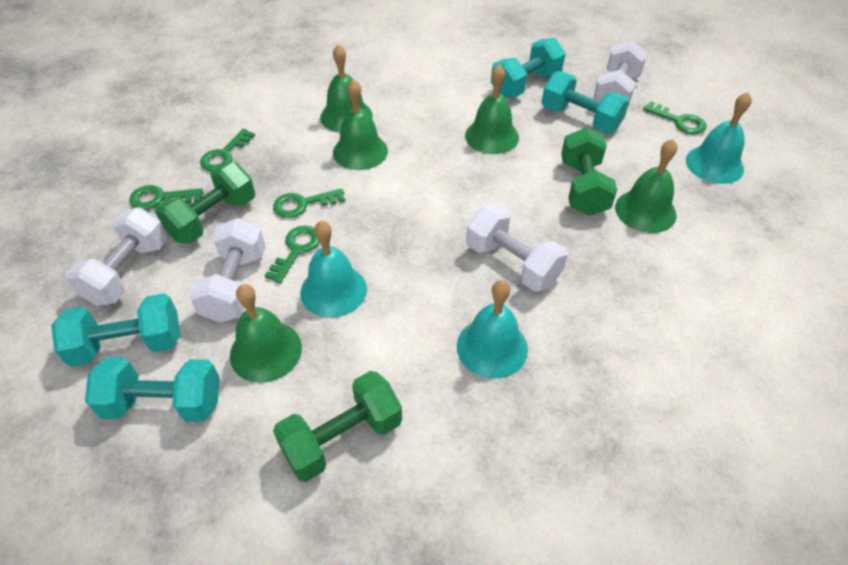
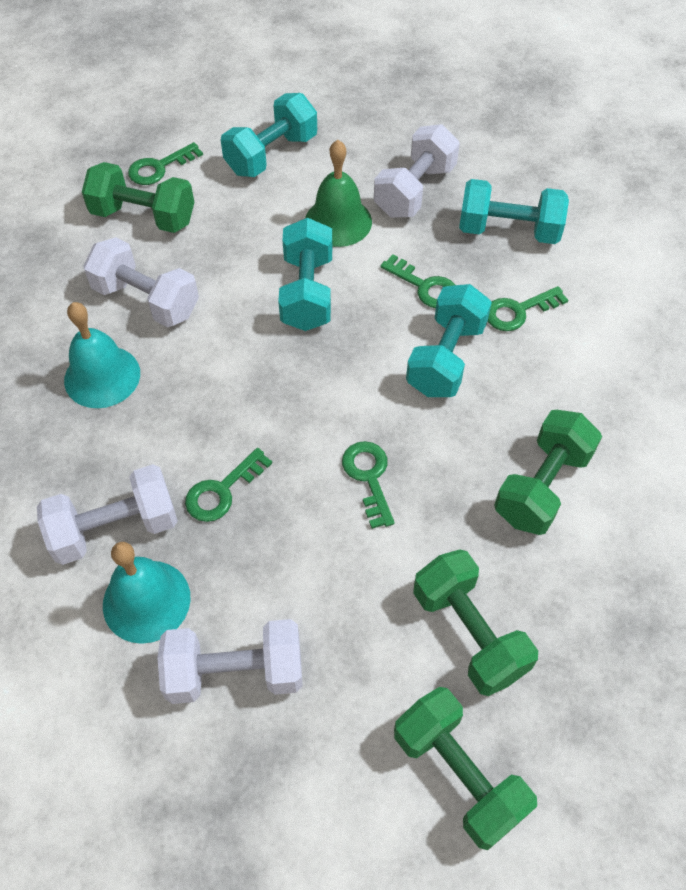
green bell: [230,284,302,383] [320,44,373,133] [333,79,388,170] [465,64,519,154] [615,139,678,233] = 5 -> [305,140,372,247] = 1
green dumbbell: [155,162,255,244] [273,371,402,482] [561,127,617,216] = 3 -> [82,162,194,233] [394,687,537,850] [413,549,538,696] [494,410,602,535] = 4
turquoise bell: [300,220,367,318] [457,280,528,379] [686,92,752,184] = 3 -> [64,302,140,408] [103,542,191,644] = 2

